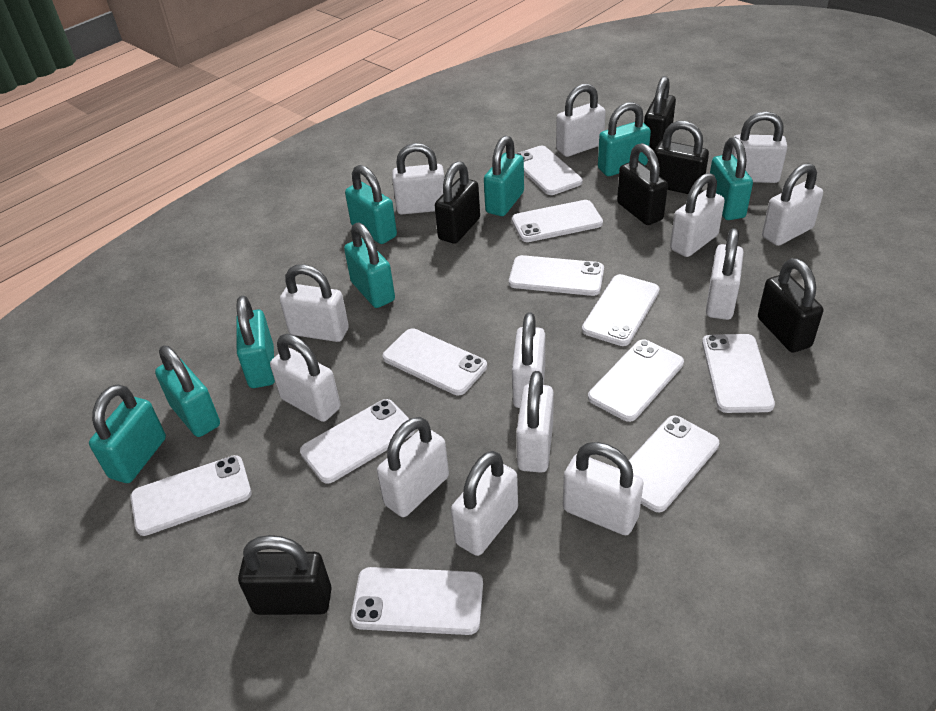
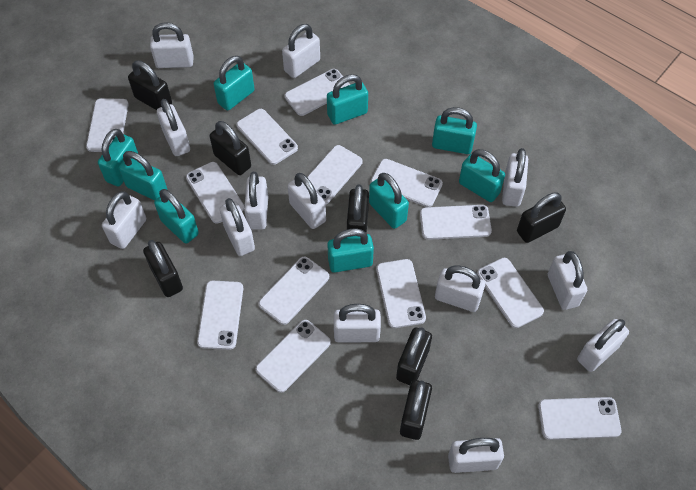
black padlock: [238,535,332,615] [435,161,480,244] [617,143,668,225] [644,76,676,150] [654,121,709,194] [758,258,823,352] = 6 -> [128,60,172,110] [143,240,183,297] [210,121,251,175] [347,185,369,237] [396,327,432,385] [400,380,432,440] [517,192,566,243] = 7
turquoise padlock: [89,384,166,483] [155,345,220,437] [236,296,275,388] [344,222,395,308] [345,165,397,244] [484,136,524,216] [598,102,651,176] [710,137,753,220] = 8 -> [98,129,138,186] [119,151,167,201] [154,189,199,244] [214,56,255,111] [327,74,368,125] [327,228,374,273] [369,173,409,229] [432,107,477,154] [459,149,505,202] = 9
white phone: [130,455,251,536] [300,399,415,484] [351,567,483,635] [383,328,487,395] [509,255,604,296] [512,200,603,242] [516,146,583,195] [582,274,660,346] [588,340,684,422] [629,415,719,512] [702,334,775,413] = 11 -> [86,98,129,152] [186,162,244,224] [197,281,243,350] [237,109,298,165] [256,320,331,393] [258,257,329,325] [285,69,350,116] [307,145,363,204] [371,159,443,207] [376,259,426,328] [420,205,492,240] [477,258,544,328] [538,397,621,440] = 13

